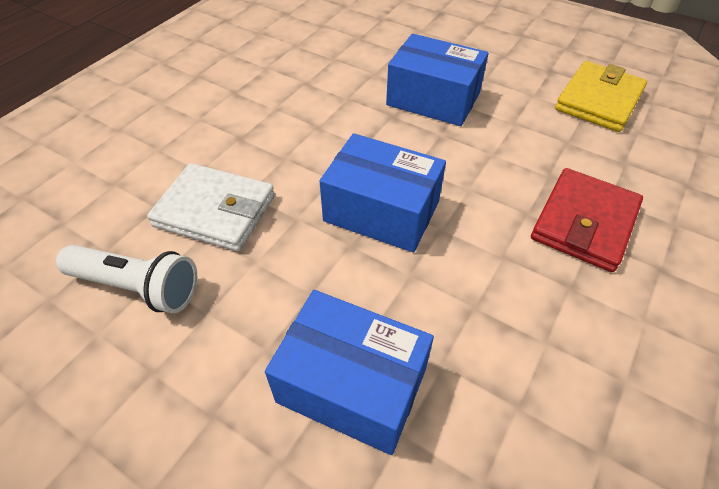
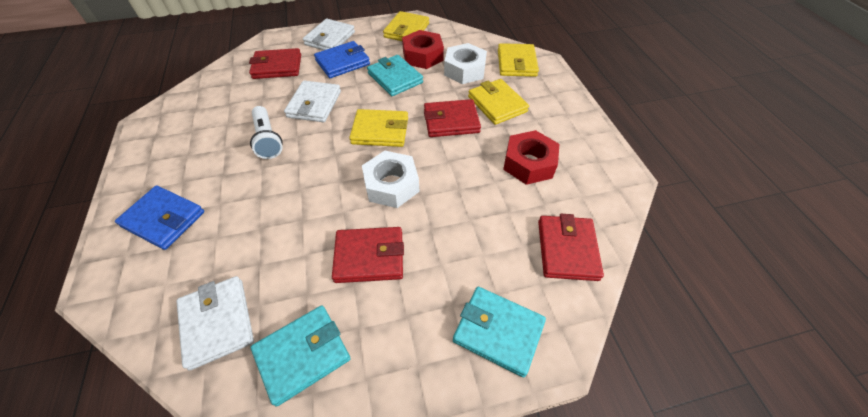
blue box: [265,290,434,455] [320,133,446,253] [386,34,489,126] = 3 -> none = 0
blue wallet: none = 0 -> [115,185,204,250] [314,41,370,78] = 2
red nut: none = 0 -> [402,30,444,69] [503,130,559,185] = 2
red wallet: [531,168,643,272] = 1 -> [249,48,301,79] [332,227,404,283] [424,99,481,137] [538,214,604,281] = 4
turquoise wallet: none = 0 -> [251,305,350,407] [367,55,423,96] [453,287,546,377] = 3
white nut: none = 0 -> [362,151,419,208] [444,43,487,84] = 2
white wallet: [147,163,275,251] = 1 -> [176,276,254,370] [284,81,341,122] [303,19,355,50] = 3
yellow wallet: [555,61,647,132] = 1 -> [349,109,408,147] [383,11,429,41] [468,79,529,125] [498,43,539,77] = 4

